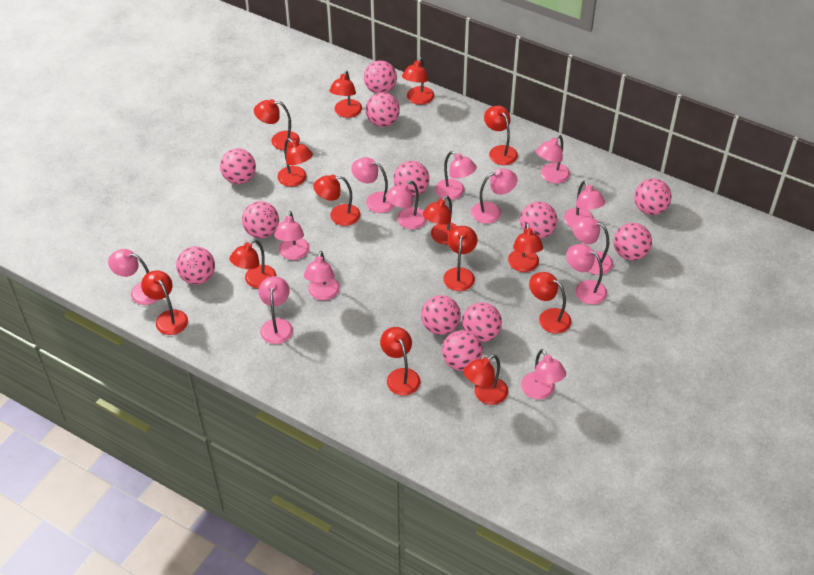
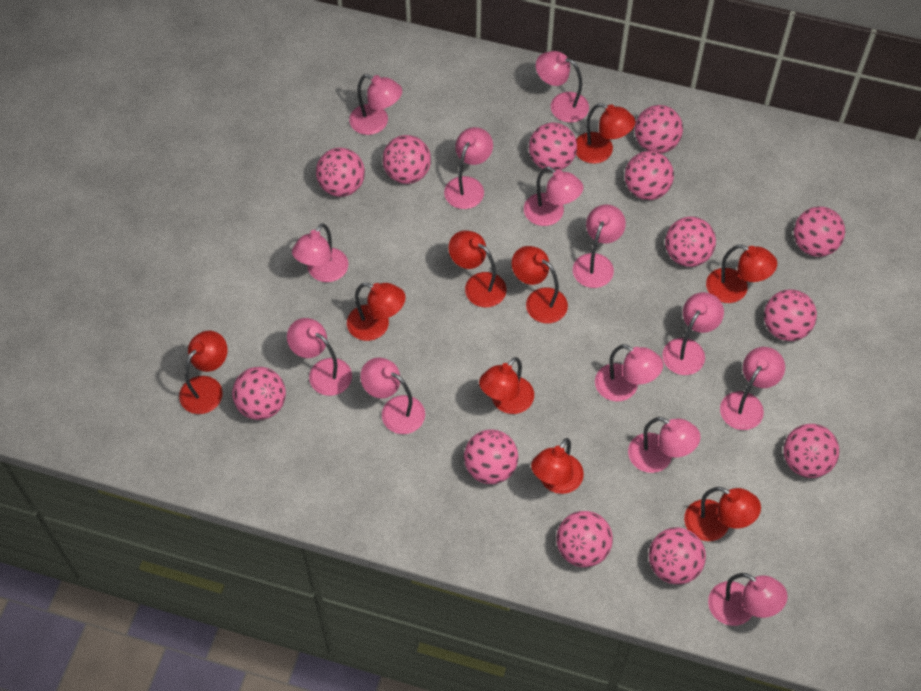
pink ball: [176,246,215,285] [220,148,256,184] [242,201,279,238] [364,61,397,94] [366,93,400,127] [394,161,429,197] [421,295,461,335] [442,330,483,371] [462,302,502,342] [520,202,557,239] [614,223,652,260] [634,179,672,215] = 12 -> [232,367,286,420] [316,148,365,197] [382,135,431,184] [464,430,518,484] [529,122,577,171] [556,511,613,567] [625,151,674,200] [635,105,683,153] [649,527,706,585] [665,217,716,267] [764,289,817,341] [783,424,839,478] [794,207,845,257] = 13
red lamp: [141,270,188,335] [229,239,276,289] [254,99,300,150] [277,138,313,187] [313,175,360,226] [329,70,362,118] [380,327,420,396] [402,57,434,105] [423,196,458,245] [443,226,477,291] [464,354,508,405] [484,106,518,165] [508,223,543,272] [529,272,572,334] = 14 -> [179,331,227,414] [347,283,406,341] [448,231,507,307] [479,357,534,414] [512,246,568,323] [531,438,584,494] [576,103,635,164] [684,487,761,541] [706,244,777,303] = 9

